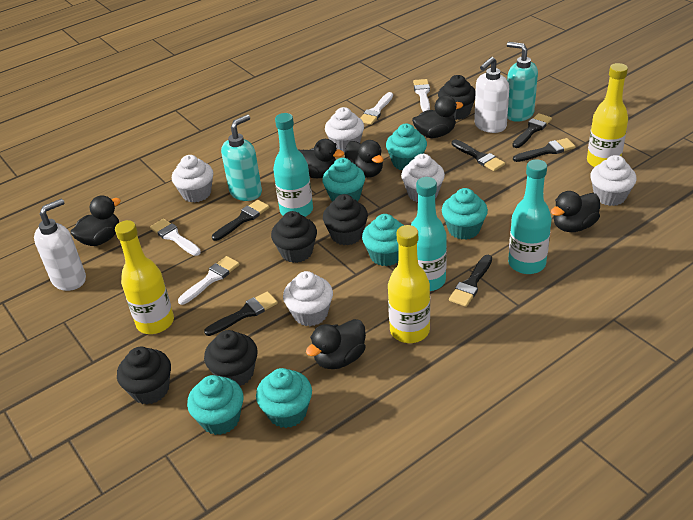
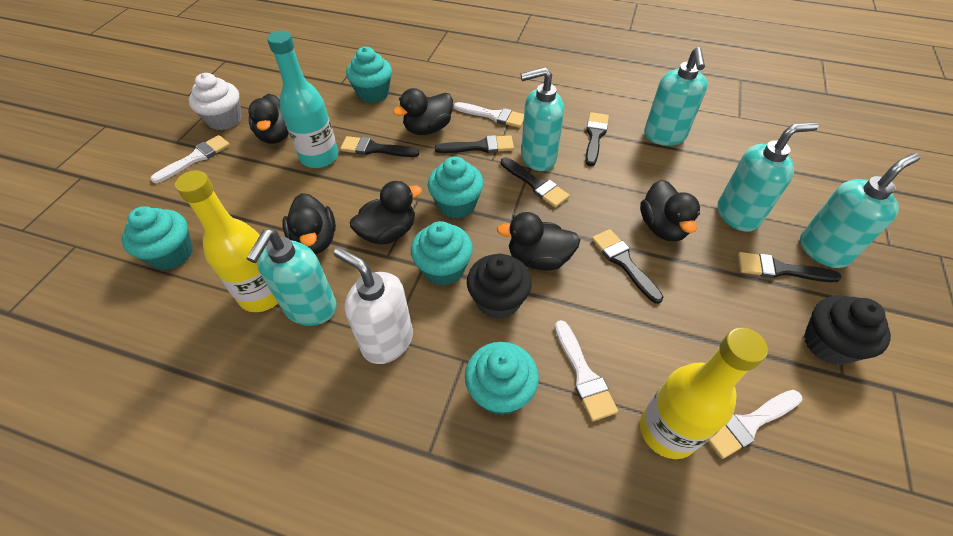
black cupcake: [117,347,171,404] [204,330,258,386] [271,211,317,263] [323,194,368,245] [438,75,476,120] = 5 -> [467,254,532,319] [804,295,891,365] = 2
turquoise bottle: [273,113,313,217] [411,177,447,291] [508,159,552,274] = 3 -> [267,31,339,168] = 1
turquoise cupcake: [187,375,243,435] [256,368,312,428] [322,158,365,202] [362,214,404,266] [386,124,427,171] [442,188,488,240] = 6 -> [122,206,193,270] [346,47,392,103] [411,221,473,286] [428,156,484,218] [465,342,539,415] = 5
turquoise soap dispenser: [221,115,262,201] [507,42,538,122] = 2 -> [246,229,337,326] [520,67,564,171] [644,47,708,146] [717,122,819,232] [800,153,920,268] = 5
white cupcake: [172,155,213,203] [283,271,333,326] [325,107,364,153] [401,154,445,202] [590,155,637,206] = 5 -> [188,73,242,130] = 1
white soap dispenser: [34,199,86,291] [474,57,509,133] = 2 -> [334,247,413,364] = 1
yellow bottle: [115,220,174,334] [388,225,430,343] [587,63,628,167] = 3 -> [175,171,278,312] [640,327,768,459] = 2

